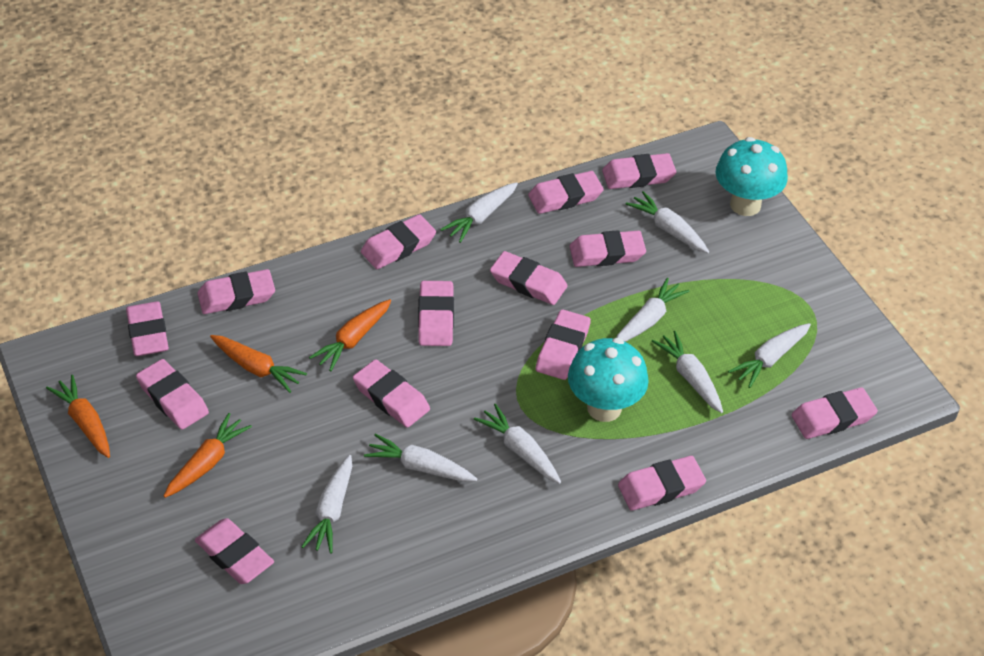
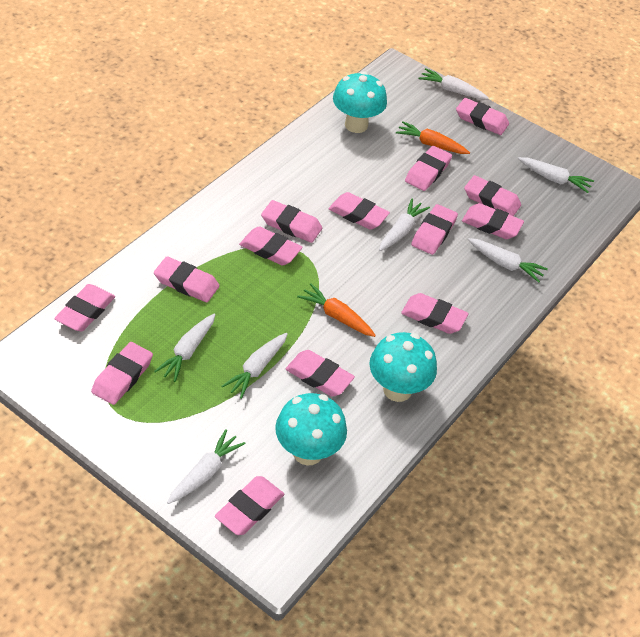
orange carrot: [46,375,110,458] [164,413,252,498] [210,335,307,393] [309,299,391,371] = 4 -> [297,283,376,337] [396,121,470,154] = 2
turquoise mushroom: [568,338,649,422] [715,137,788,216] = 2 -> [275,393,347,465] [333,72,387,133] [369,332,437,402] = 3
white carrot: [301,455,352,554] [364,434,477,482] [440,182,518,243] [474,404,561,484] [616,278,690,342] [626,191,709,253] [652,331,723,413] [728,323,811,388] = 8 -> [154,314,215,382] [167,429,246,504] [221,333,288,399] [379,199,430,251] [419,68,489,99] [468,238,548,283] [518,157,594,193] = 7

